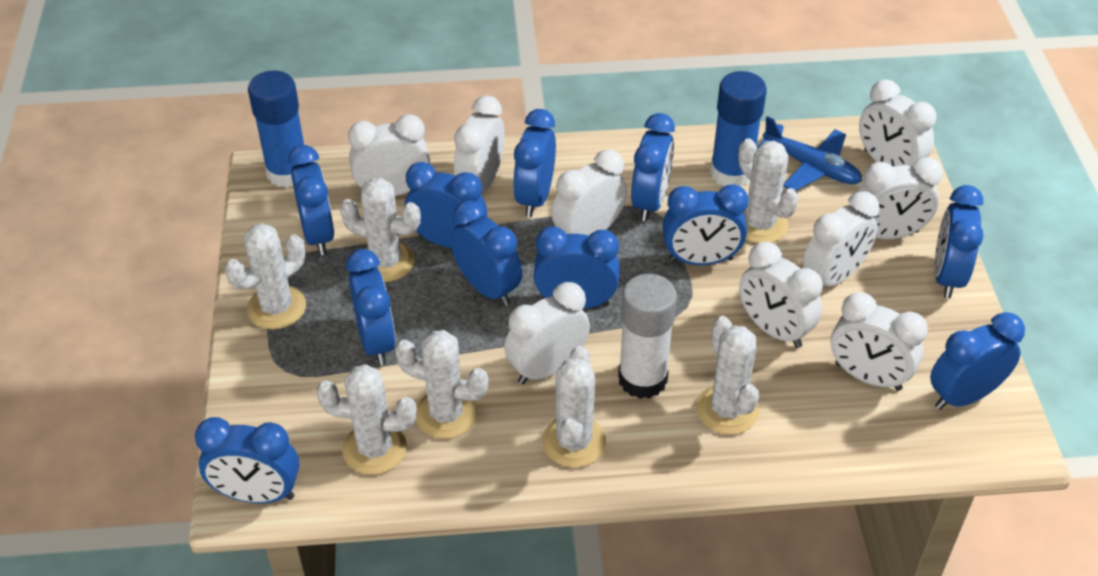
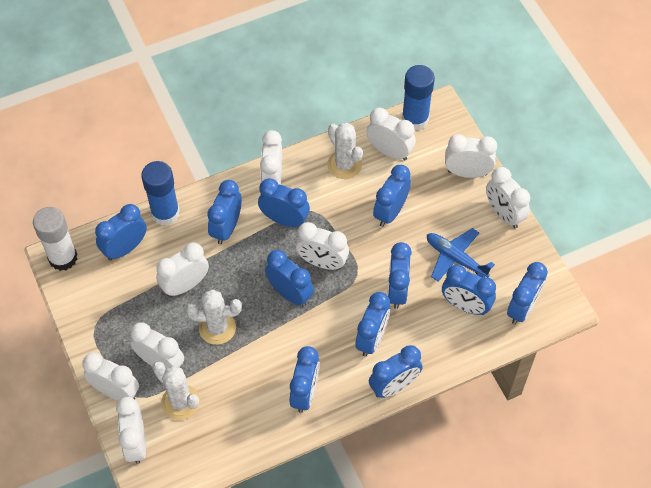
white cactus: [225,223,306,329] [317,364,417,475] [340,178,421,282] [395,330,489,439] [542,346,606,467] [696,316,759,435] [738,138,799,243] = 7 -> [152,361,200,420] [186,290,242,345] [327,123,363,179] = 3

